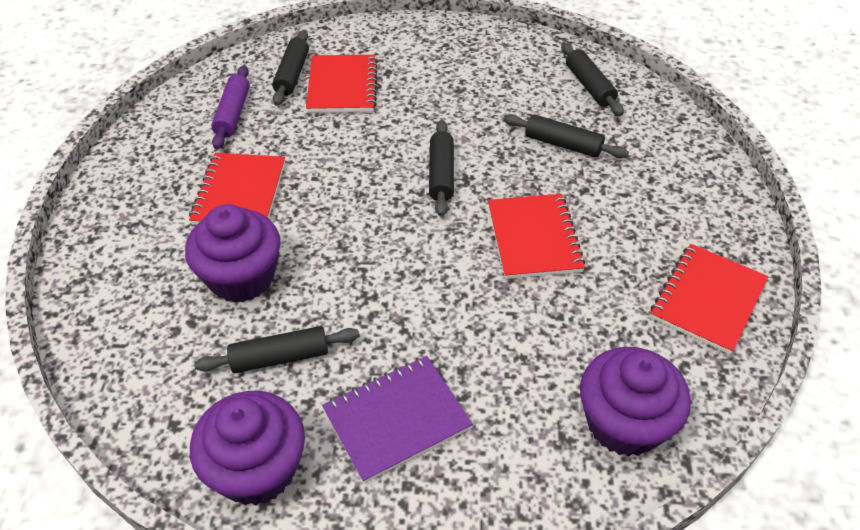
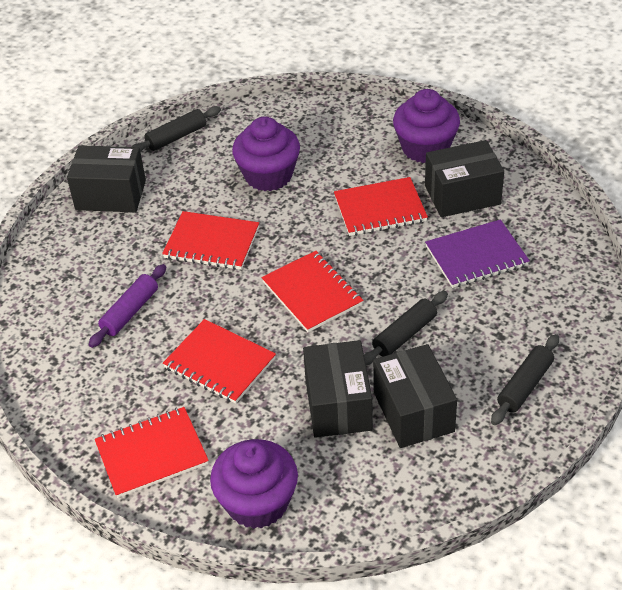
black box: none = 0 -> [67,145,146,212] [303,340,373,438] [373,344,457,448] [425,140,504,217] = 4
black rolling pin: [194,326,359,373] [272,30,309,106] [429,120,454,217] [503,114,629,158] [561,42,624,116] = 5 -> [131,106,221,152] [364,291,448,366] [491,334,559,425] = 3
red notebook: [189,153,285,225] [306,55,378,113] [488,194,585,279] [650,244,769,355] = 4 -> [95,407,209,498] [162,211,259,270] [163,319,276,404] [261,251,363,333] [334,177,428,236] = 5

